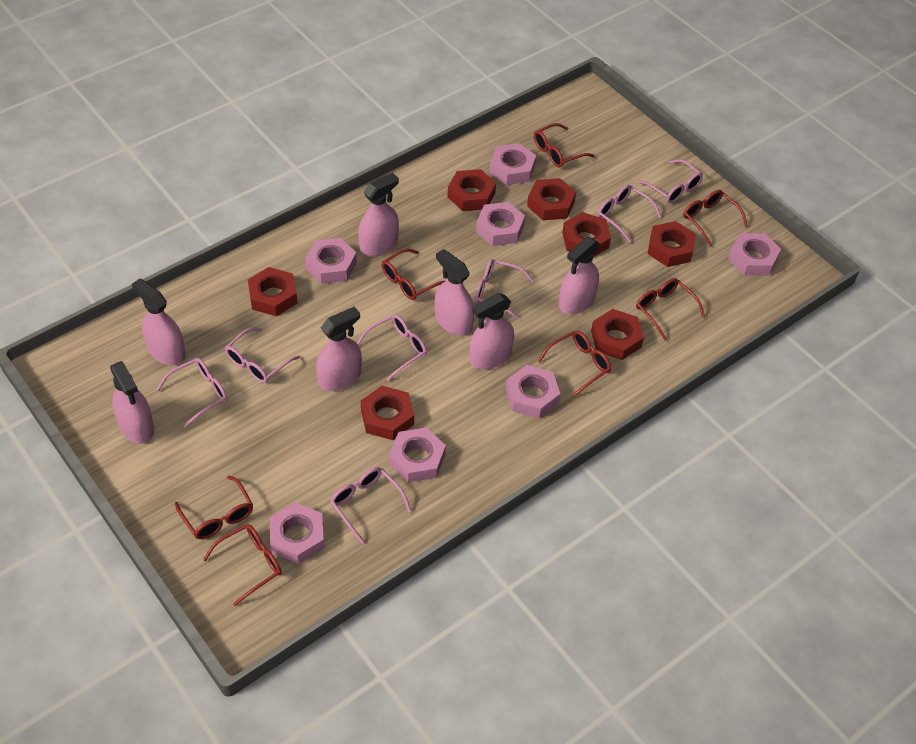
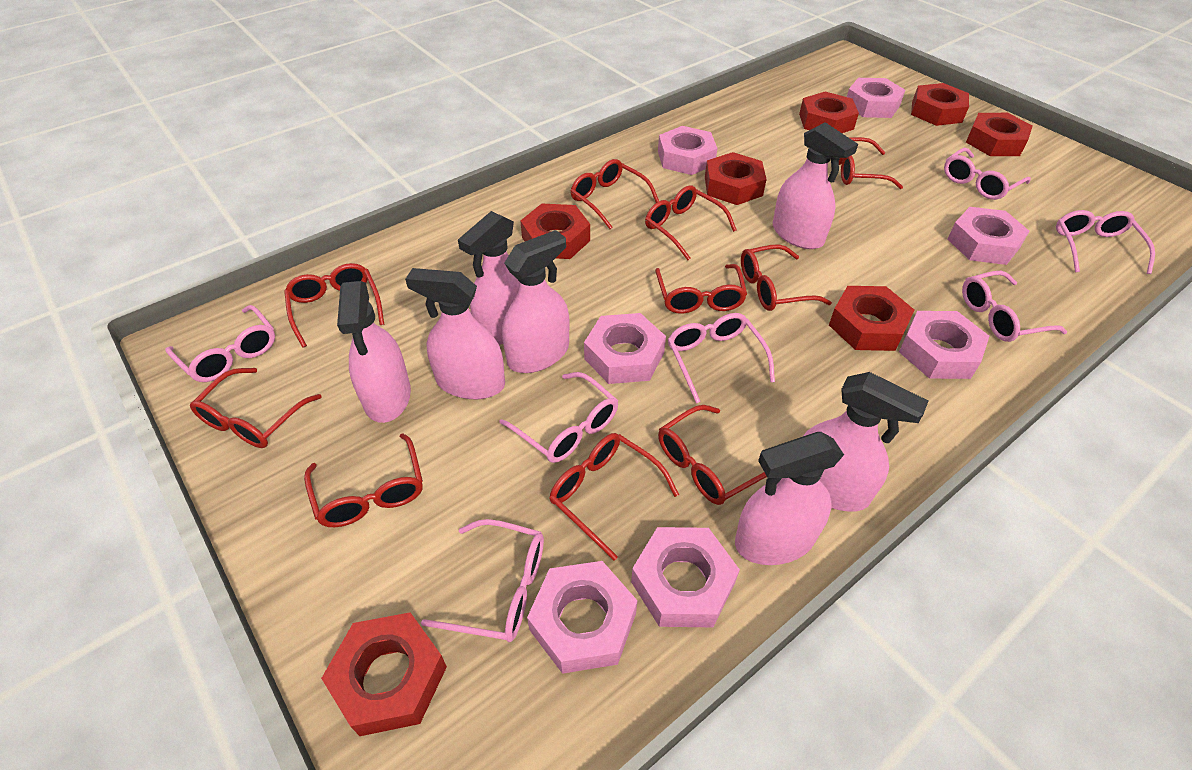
red glasses: [175,476,253,539] [203,524,282,606] [382,248,445,300] [534,123,594,167] [538,330,611,398] [636,278,705,340] [683,190,748,247] = 7 -> [190,368,321,448] [284,263,384,348] [304,433,423,527] [549,433,679,560] [571,159,659,229] [645,185,737,260] [655,264,747,314] [658,405,767,505] [741,244,832,311] [839,137,903,189] = 10

